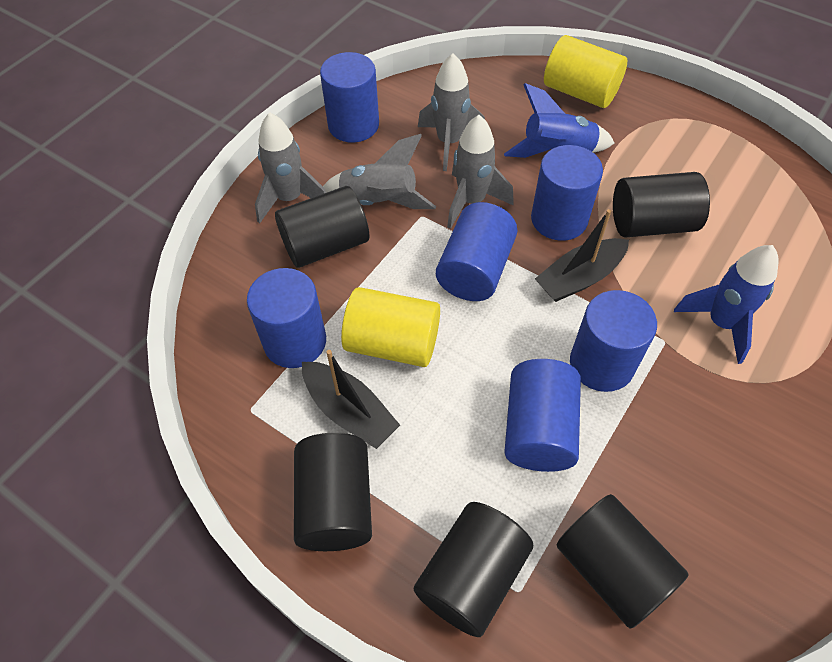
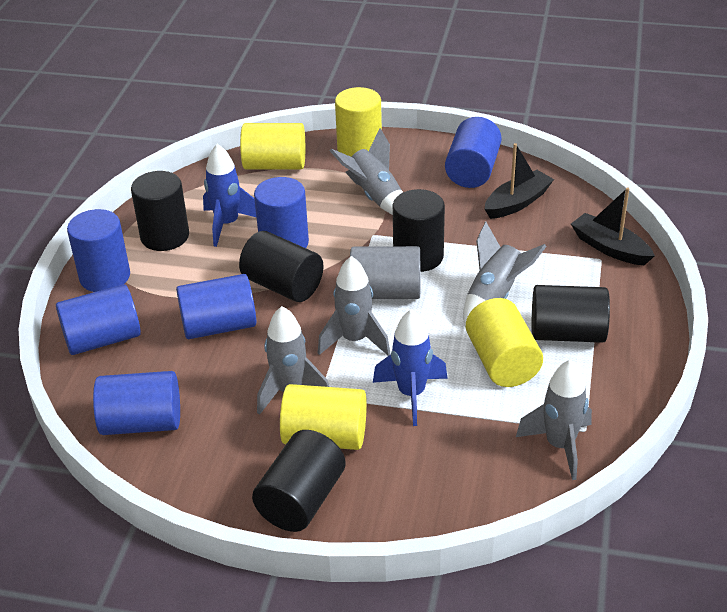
grey cylinder: none = 0 -> [350,246,420,299] = 1
grey rocket: [255,112,326,224] [323,134,436,209] [418,54,485,171] [447,115,514,229] = 4 -> [257,306,329,415] [318,256,390,356] [330,128,403,215] [463,222,547,327] [516,359,592,480] = 5
yellow cylinder: [341,287,440,367] [544,35,627,108] = 2 -> [240,123,305,169] [280,384,367,450] [335,87,382,157] [466,298,543,387] = 4

